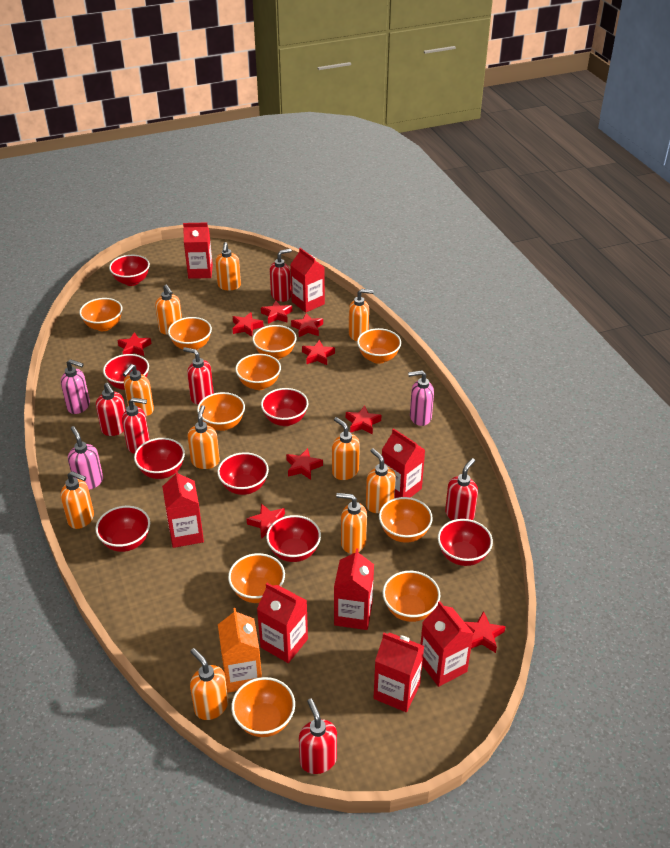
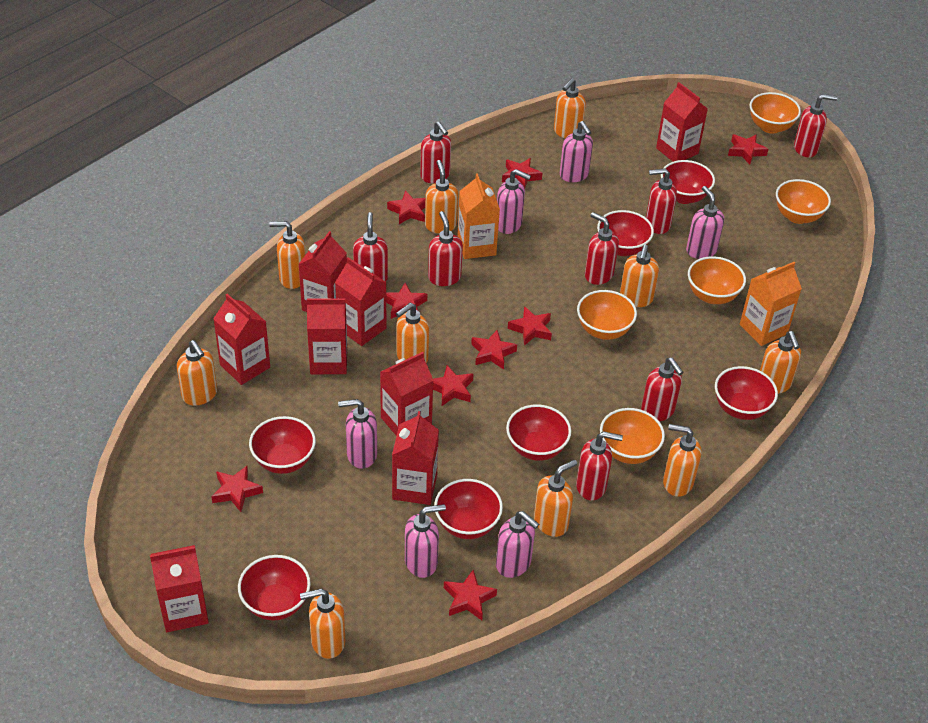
orange bowl: [79,298,122,331] [168,317,212,350] [197,392,245,431] [228,553,285,603] [231,677,295,737] [235,354,281,390] [252,325,297,360] [357,328,401,364] [379,497,433,543] [383,571,440,622] = 10 -> [577,290,637,340] [600,408,665,464] [688,256,746,304] [750,92,801,134] [776,179,831,224] = 5
orange carton: [218,608,262,693] = 1 -> [457,173,500,259] [740,262,802,346] = 2
pink soap dispenser: [61,359,90,414] [68,426,103,490] [408,370,434,426] = 3 -> [338,399,377,469] [405,504,446,578] [496,511,539,578] [497,169,531,234] [560,121,593,182] [686,186,724,259] = 6
red bowl: [95,506,150,552] [103,354,149,390] [109,255,150,286] [134,438,185,479] [217,452,269,495] [261,388,308,426] [266,515,321,562] [438,519,493,566] = 8 -> [238,555,311,620] [249,416,316,474] [434,479,503,539] [506,404,571,461] [597,210,654,256] [661,160,715,204] [715,366,778,420] = 7
red soap dispenser: [96,383,126,436] [122,397,150,454] [183,347,214,404] [270,249,292,302] [299,698,337,774] [445,458,478,520] = 6 -> [353,212,388,282] [420,121,451,183] [428,211,463,286] [576,431,623,500] [585,212,619,285] [641,358,683,421] [646,168,677,234] [794,94,838,157] = 8

